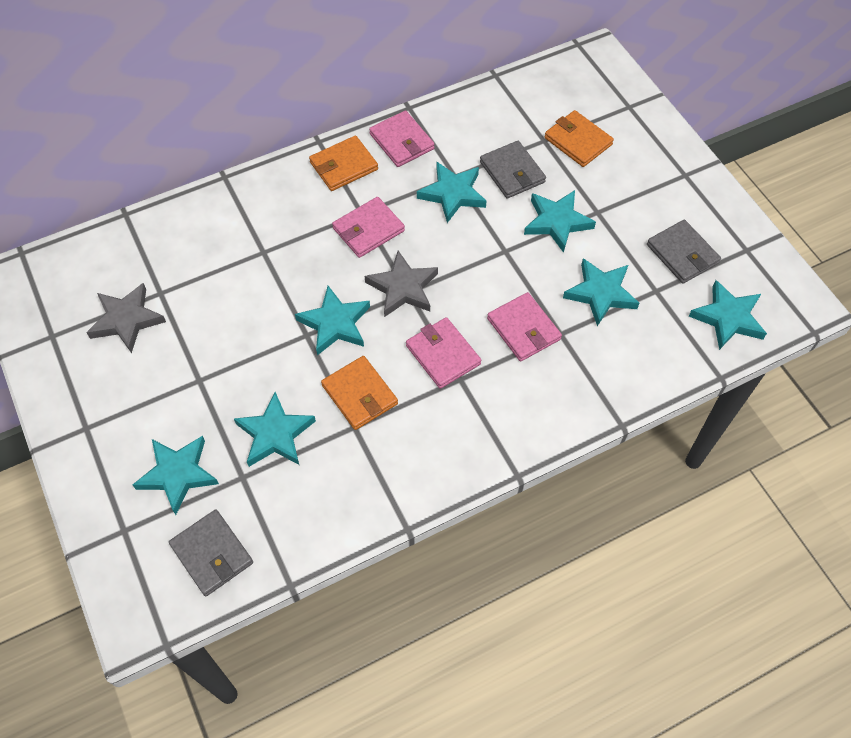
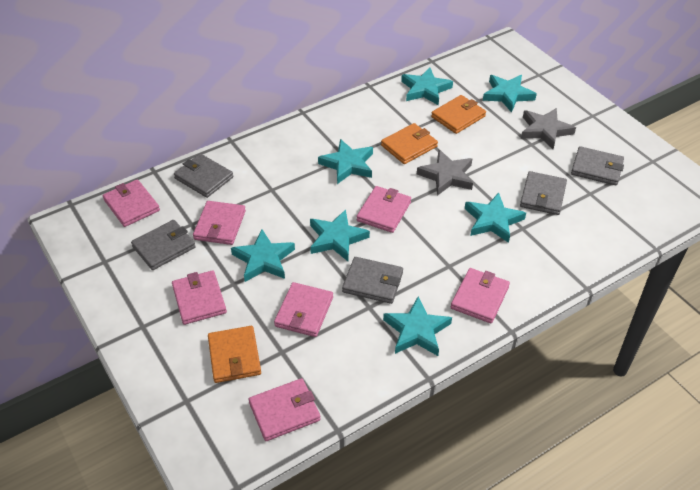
grey wallet: [169,510,253,596] [480,141,546,198] [647,220,721,284] = 3 -> [131,220,196,270] [174,154,233,198] [342,257,403,304] [520,171,567,215] [571,146,624,186] = 5
pink wallet: [332,197,405,258] [369,110,435,167] [406,317,481,389] [487,292,562,362] = 4 -> [103,179,160,227] [172,270,227,325] [193,201,246,245] [249,378,321,441] [274,282,333,337] [357,186,411,233] [451,268,510,323] = 7

